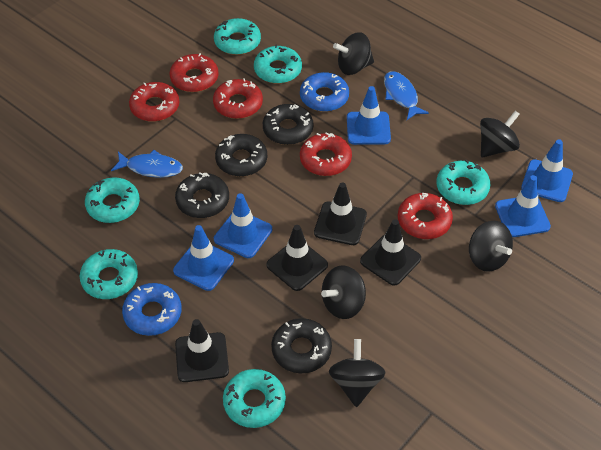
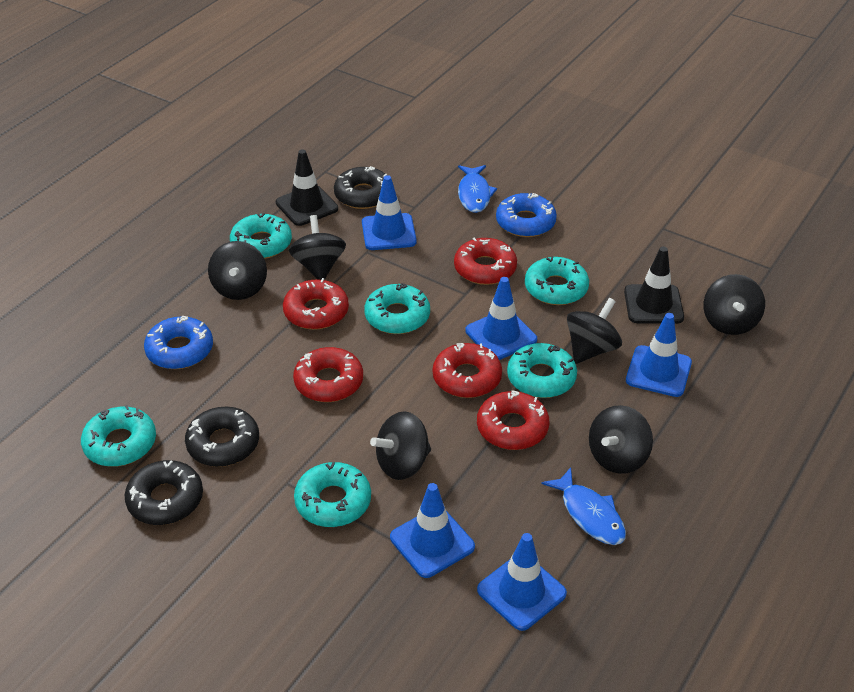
black donut: [175,172,229,218] [215,134,267,176] [263,104,314,145] [271,318,332,373] = 4 -> [125,460,203,525] [185,407,259,467] [334,166,387,209] = 3
black spinning top: [321,265,366,319] [329,339,385,407] [333,32,374,75] [469,221,513,272] [480,111,520,157] = 5 -> [208,241,267,300] [289,215,346,280] [370,411,431,480] [567,298,622,364] [589,405,653,474] [703,274,765,335] = 6
black traffic cone: [175,319,229,382] [266,225,328,291] [314,182,367,245] [360,219,421,286] = 4 -> [276,149,338,226] [624,247,684,324] = 2

